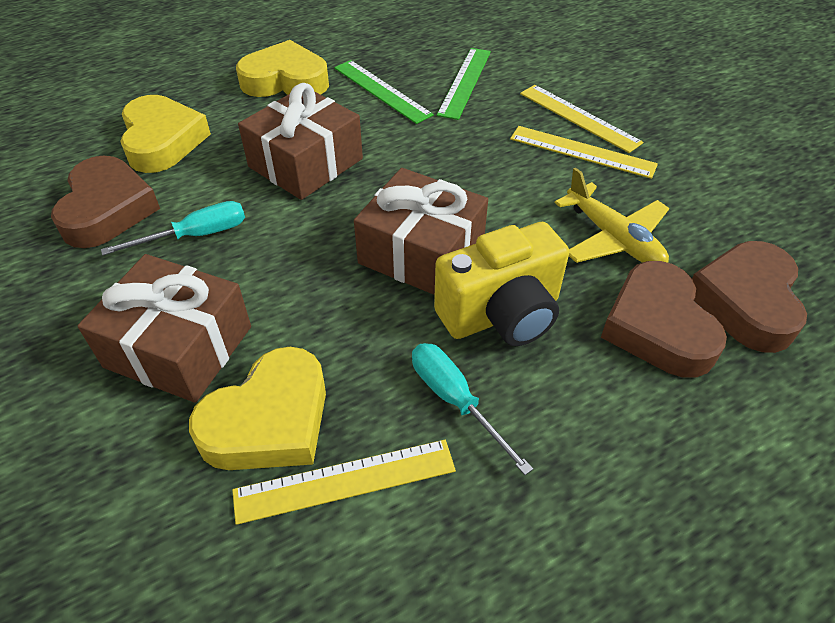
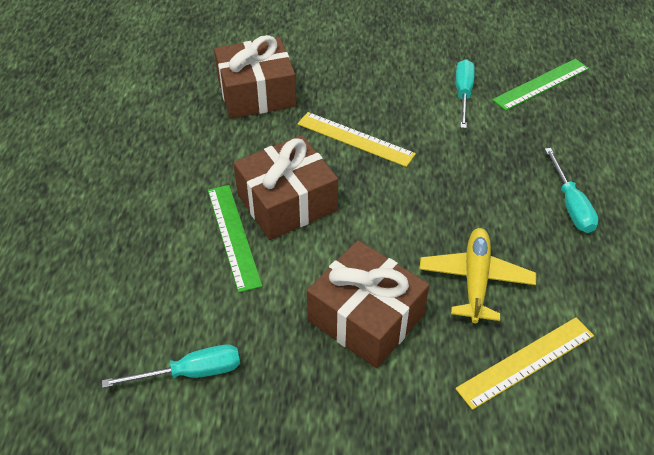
brown heart: [51,155,160,248] [601,261,727,378] [692,241,807,353] = 3 -> none = 0
turquoise screwdriver: [101,201,245,255] [412,343,533,475] = 2 -> [102,345,240,388] [456,59,475,128] [545,148,599,233] = 3
yellow camera: [434,222,569,346] = 1 -> none = 0
yellow heart: [120,95,211,173] [189,347,326,470] [236,40,329,97] = 3 -> none = 0
yellow ruler: [232,440,456,525] [510,126,658,179] [520,85,644,153] = 3 -> [297,112,416,167] [455,317,594,410] = 2

